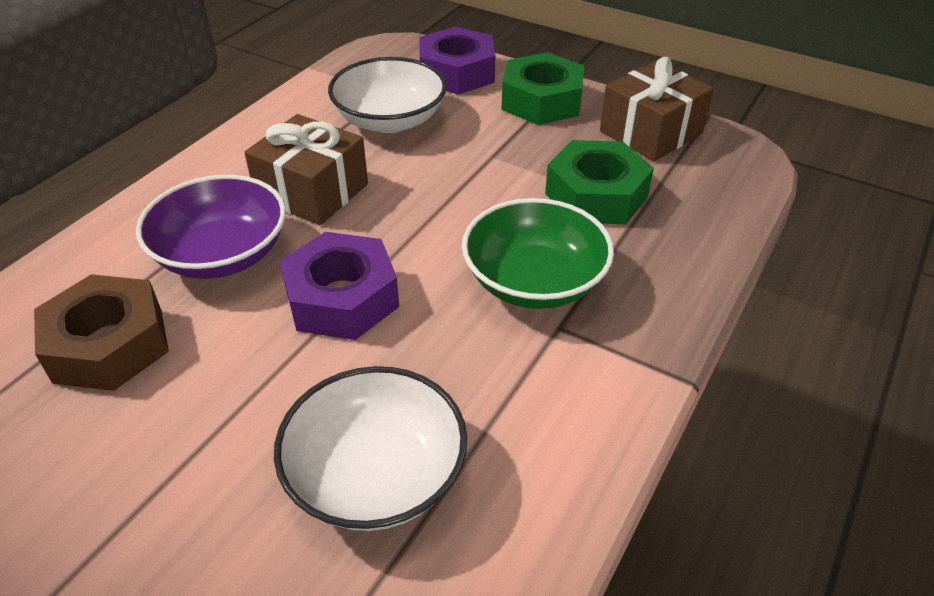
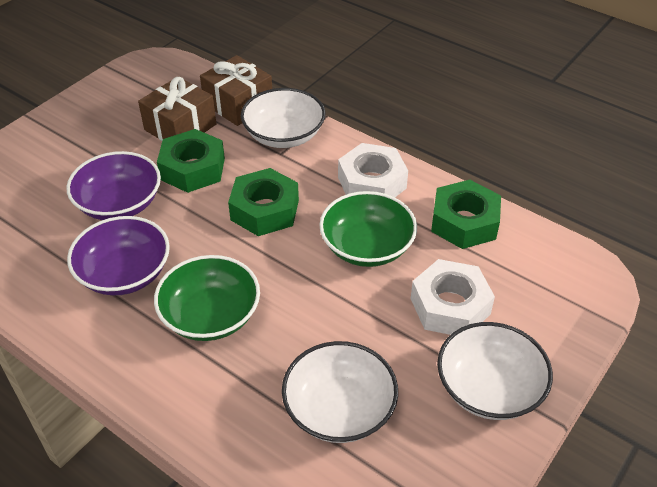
brown nut: [34,274,169,391] = 1 -> none = 0
green bowl: [462,198,614,309] = 1 -> [154,255,260,341] [319,191,417,267] = 2
green nut: [502,52,584,125] [545,140,654,224] = 2 -> [157,129,225,193] [228,168,299,236] [431,180,501,249] = 3
purple bowl: [136,175,286,279] = 1 -> [66,151,161,220] [67,216,170,295] = 2
purple nut: [280,232,399,340] [419,26,495,95] = 2 -> none = 0
white bowl: [274,366,467,531] [328,57,447,133] = 2 -> [241,88,325,148] [282,341,398,443] [437,322,553,420] = 3
white nut: none = 0 -> [338,143,408,197] [411,259,495,335] = 2

